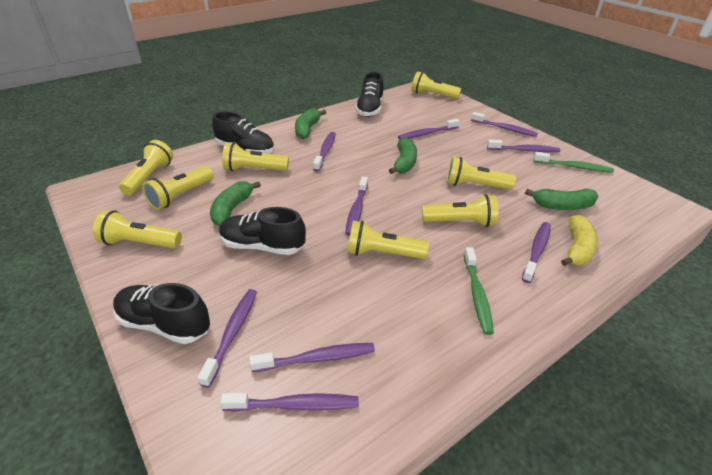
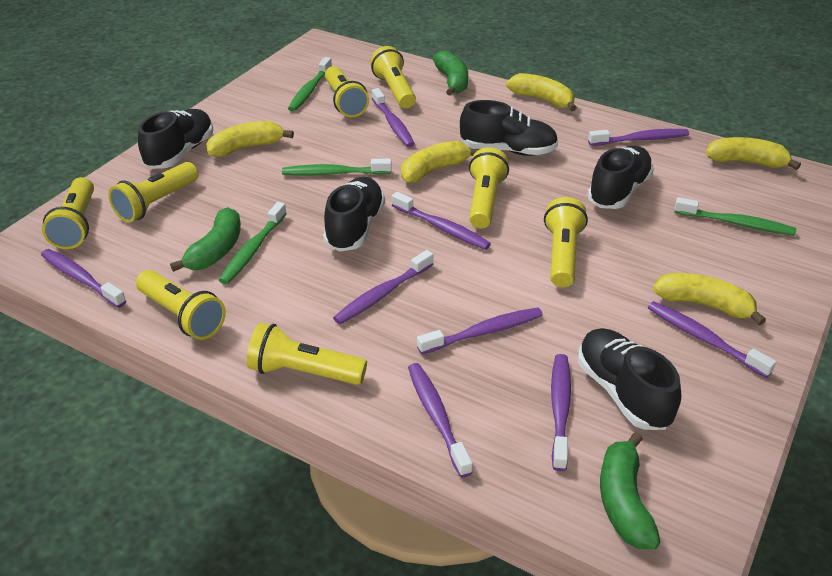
black shoe: [113,283,210,344] [212,111,274,154] [219,207,306,255] [355,72,384,117] = 4 -> [138,109,213,169] [323,177,385,252] [460,100,558,156] [578,328,681,430] [587,146,654,209] = 5
green banana: [210,181,261,226] [295,108,326,139] [389,137,417,174] [525,188,598,210] = 4 -> [170,207,241,272] [433,51,468,96] [600,432,661,549] = 3
green toothbrush: [464,247,494,335] [534,152,614,173] = 2 -> [219,202,287,284] [282,159,392,176] [288,57,332,112] [674,197,796,236] = 4
yellow banana: [561,215,598,266] = 1 -> [206,121,294,157] [401,141,480,183] [506,73,577,111] [653,273,766,326] [706,137,801,170] = 5

